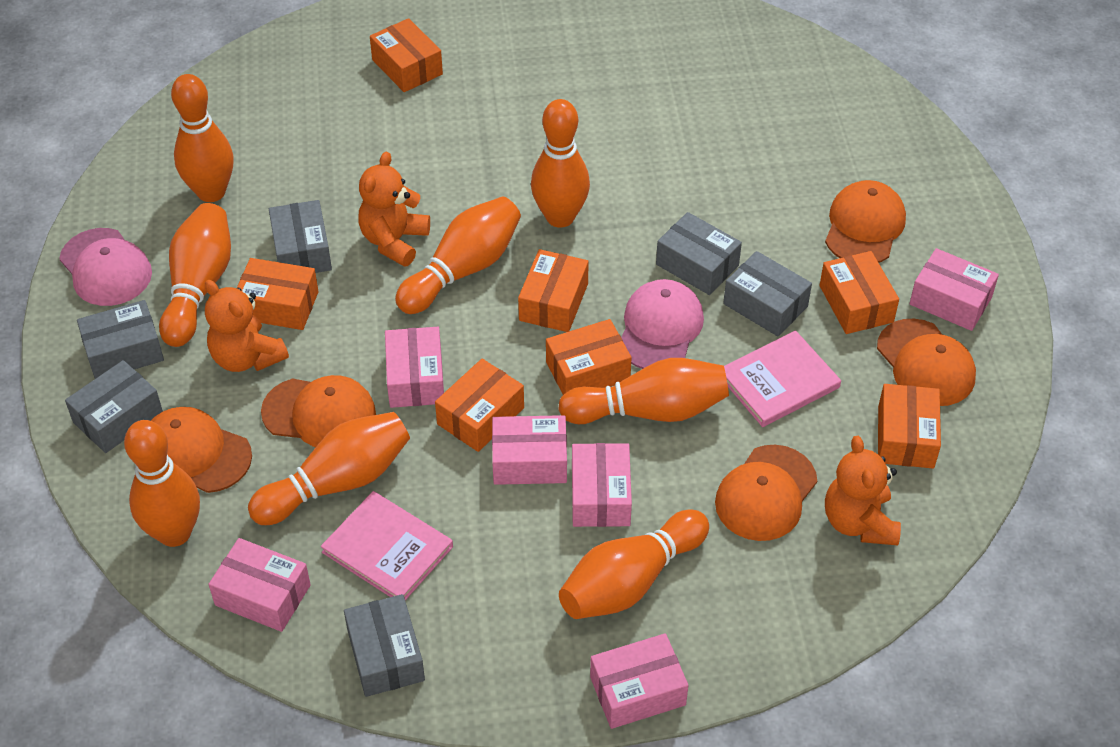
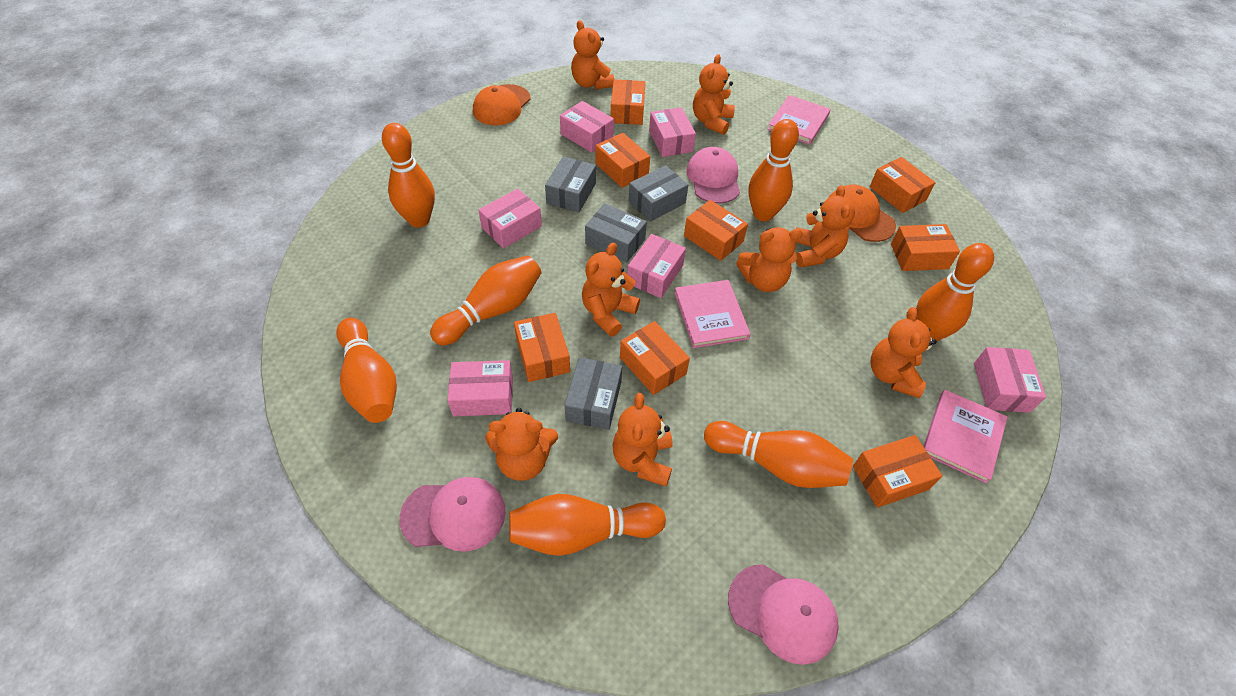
grey box: [65,360,163,453] [77,300,164,379] [269,200,332,273] [344,594,425,697] [656,212,742,295] [723,251,812,336] = 6 -> [545,156,596,212] [565,357,622,430] [585,203,647,262] [628,165,688,222] = 4
orange bowling pin: [124,420,200,547] [159,203,231,347] [171,74,234,202] [248,412,410,525] [395,197,521,314] [531,99,590,228] [558,358,729,424] [559,509,709,619] = 8 -> [336,318,397,423] [382,123,435,228] [430,255,541,345] [509,494,666,556] [704,421,853,488] [749,119,799,221] [916,243,994,341] = 7
orange box: [237,258,319,330] [370,18,443,92] [435,359,524,452] [518,249,589,332] [546,319,632,395] [820,251,899,334] [878,384,941,468] = 7 -> [514,313,570,382] [596,133,650,188] [611,79,645,125] [620,321,690,395] [684,200,748,261] [853,435,942,508] [870,157,936,213] [891,224,960,271] = 8
orange cap: [151,407,252,493] [261,375,376,447] [715,445,817,541] [825,180,906,263] [877,319,976,406] = 5 -> [473,84,531,125] [828,185,896,242] = 2
orange teddy bear: [205,280,289,372] [358,152,430,267] [825,436,901,545] = 3 -> [485,408,558,481] [571,20,614,90] [582,243,640,337] [612,393,673,486] [693,54,735,135] [736,227,803,292] [795,185,855,267] [871,307,937,398] = 8
pink book: [321,491,453,600] [724,331,841,427] = 2 -> [674,280,751,348] [767,95,831,145] [923,390,1008,483] = 3
pink cap: [59,228,152,306] [621,279,704,369] = 2 -> [399,477,506,552] [687,147,740,204] [728,564,839,665] = 3

